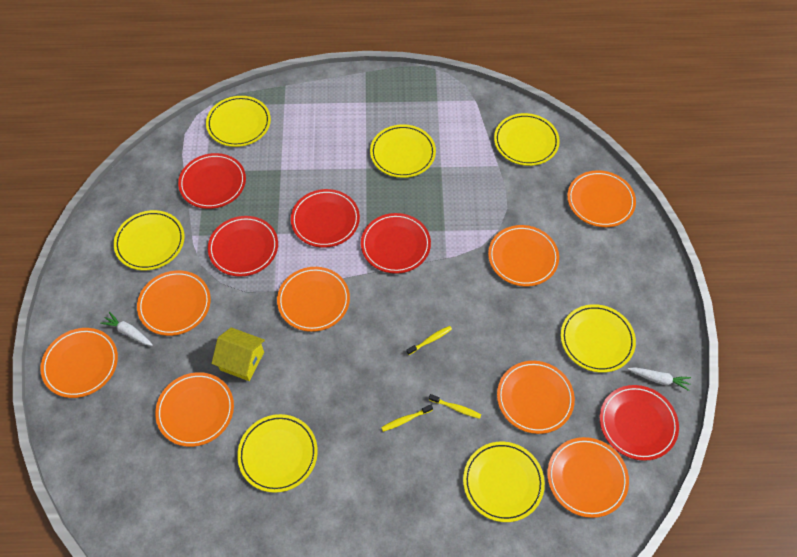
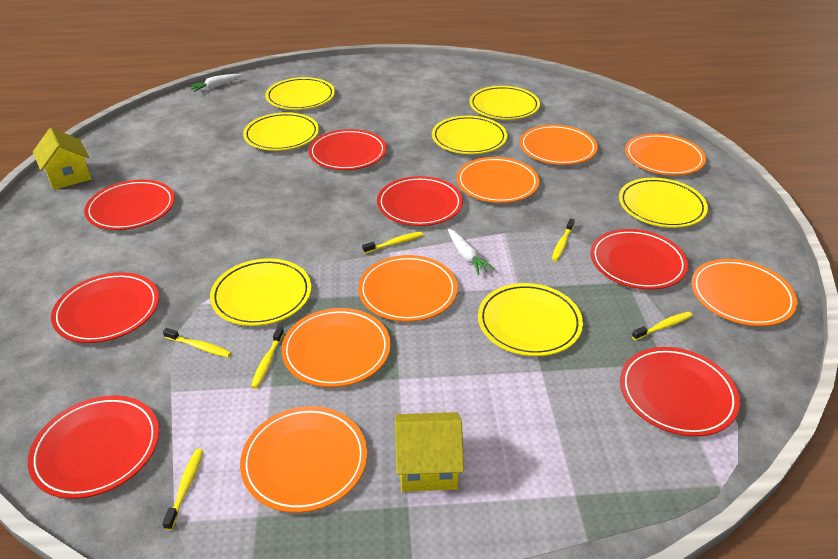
orange plate: [40,328,118,398] [137,270,211,336] [155,372,234,447] [277,267,350,332] [488,225,559,286] [497,361,575,434] [547,437,629,518] [567,170,636,227] = 8 -> [240,406,367,513] [282,308,391,387] [358,255,458,322] [457,157,539,203] [520,125,598,165] [625,134,706,175] [691,259,797,326] = 7
red plate: [178,153,246,209] [208,216,278,277] [291,189,360,248] [361,213,431,274] [600,385,679,461] = 5 -> [28,395,159,499] [51,272,159,343] [84,180,175,230] [309,129,387,170] [377,176,463,226] [591,229,688,290] [620,347,740,437] = 7
yellow house: [211,327,265,381] = 1 -> [33,128,91,190] [395,412,464,492] = 2
yellow toothbrush: [381,405,433,432] [406,326,452,355] [429,394,481,419] = 3 -> [162,449,203,530] [163,328,232,357] [251,326,284,389] [362,232,423,254] [552,219,575,261] [632,312,692,340] = 6

